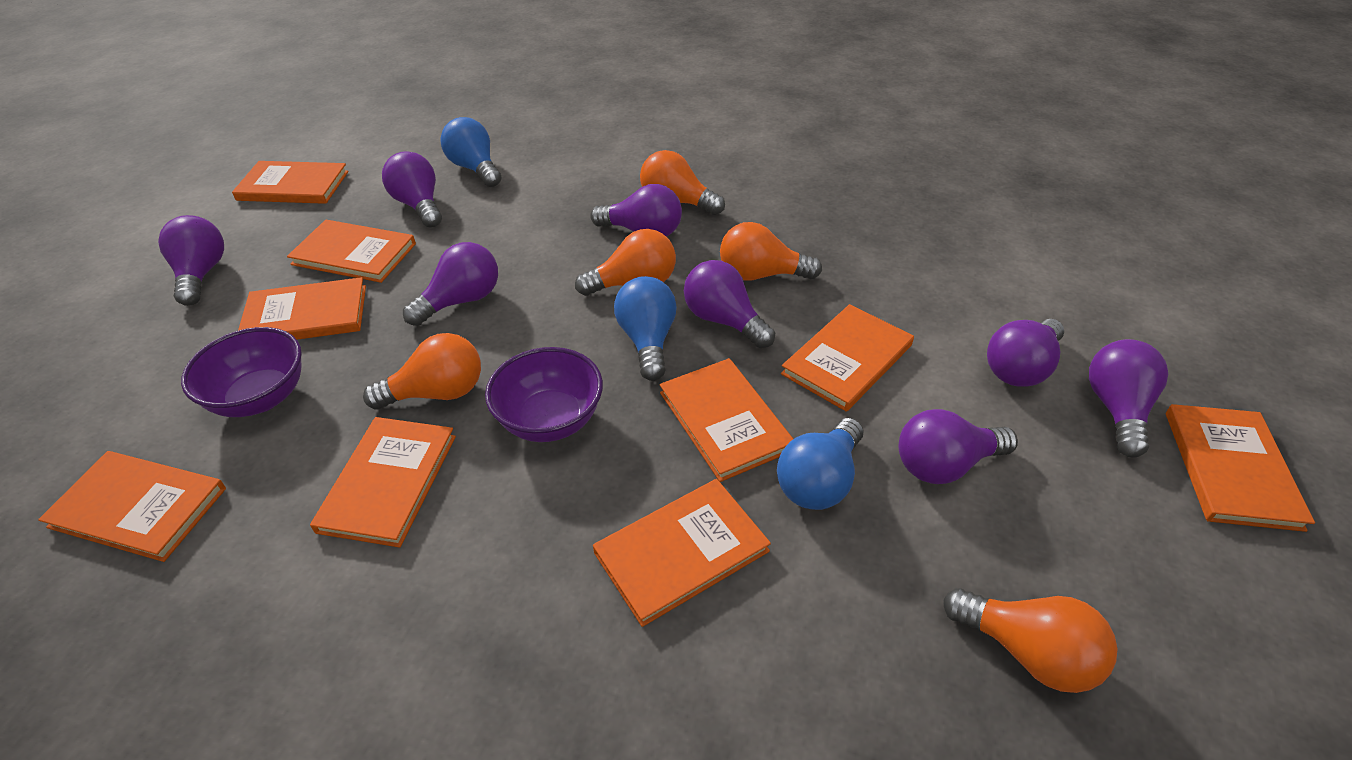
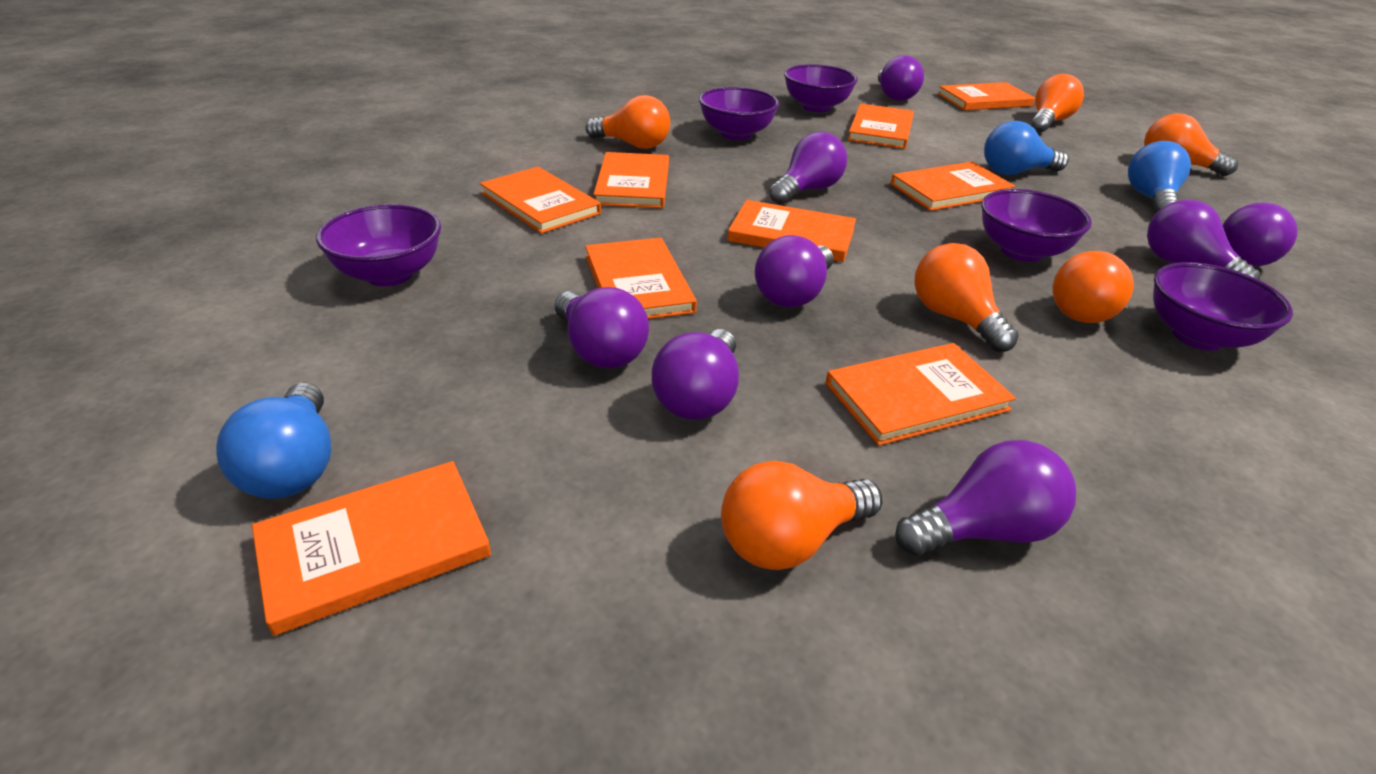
orange light bulb: [363,333,481,410] [575,229,676,296] [640,150,725,215] [720,222,822,281] [943,588,1118,693] = 5 -> [585,95,670,149] [721,461,882,570] [915,243,1019,352] [1031,74,1084,132] [1052,251,1134,323] [1144,113,1238,176] = 6
purple bowl: [181,327,302,417] [485,347,603,442] = 2 -> [316,204,441,286] [699,87,779,140] [784,64,858,112] [981,189,1092,262] [1153,262,1293,351] = 5

